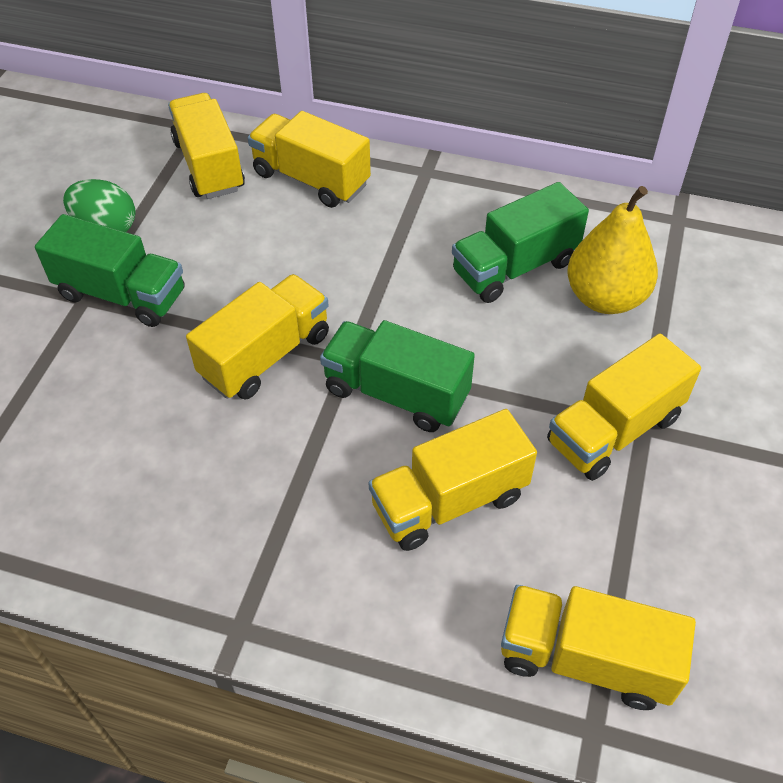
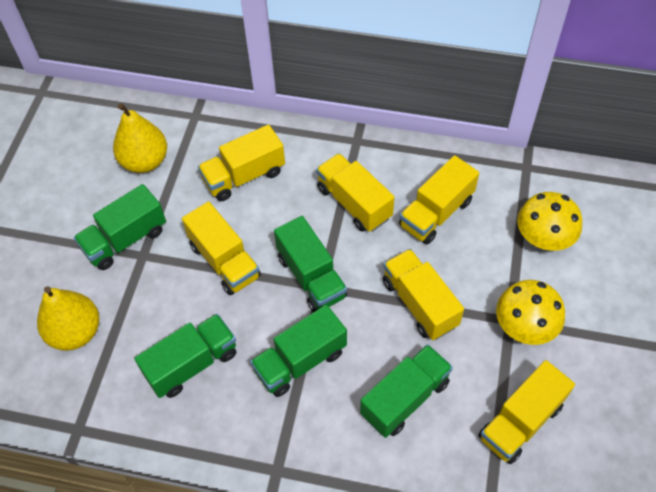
green egg: [63,179,136,232] = 1 -> none = 0
green truck: [35,214,184,327] [320,320,475,432] [452,182,589,303] = 3 -> [73,184,166,270] [134,314,236,398] [250,305,347,397] [274,216,347,312] [360,344,453,438] = 5
yellow mushroom: none = 0 -> [496,280,565,345] [517,192,582,251] = 2
yellow pear: [567,186,658,314] = 1 -> [37,286,99,351] [113,103,167,173] = 2

